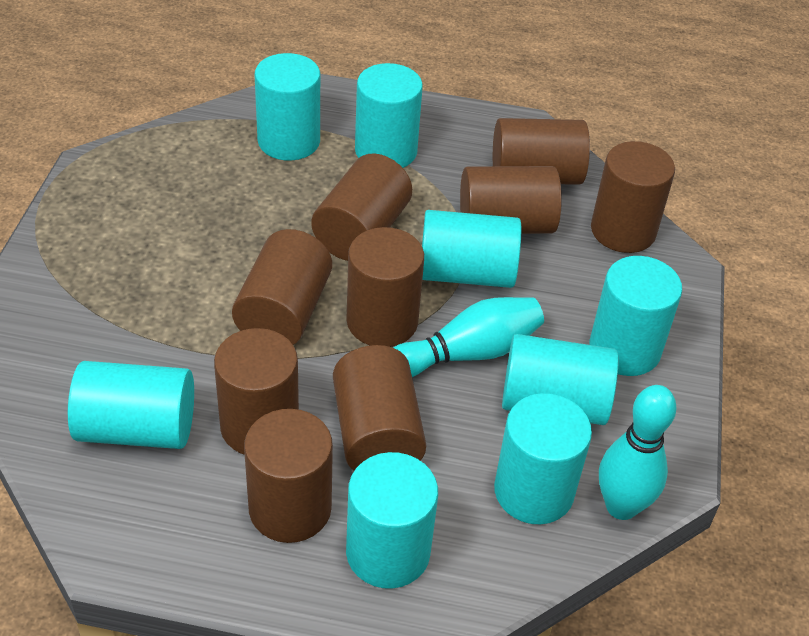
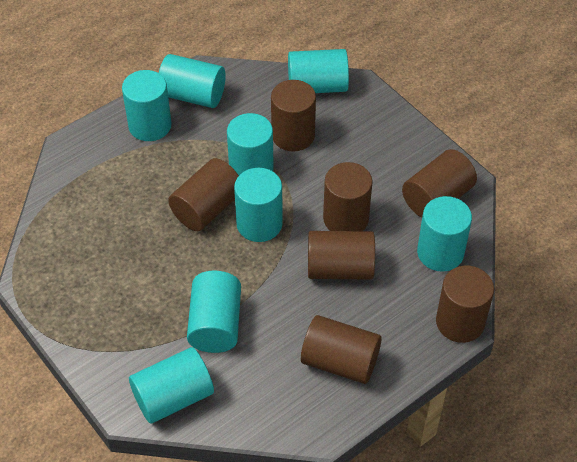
brown cylinder: [214,328,299,455] [232,229,332,345] [244,409,333,543] [311,153,412,261] [333,345,426,471] [346,227,424,347] [460,166,562,234] [493,118,590,185] [591,141,675,253] = 9 -> [168,158,239,231] [271,80,316,152] [301,315,382,384] [308,231,375,280] [323,162,373,231] [402,149,477,218] [436,266,494,343] = 7
turquoise bowling pin: [393,297,544,377] [599,385,677,520] = 2 -> none = 0

